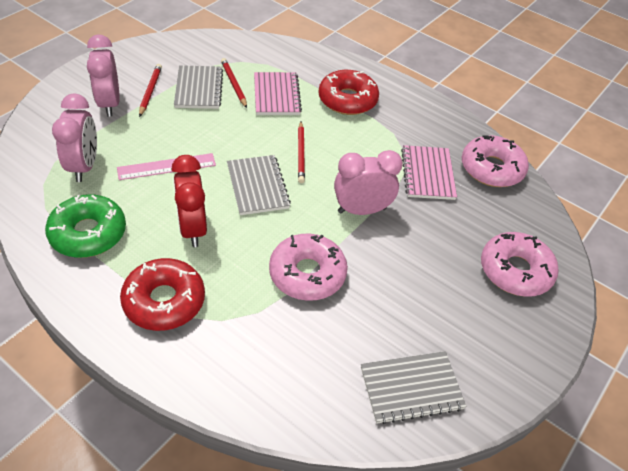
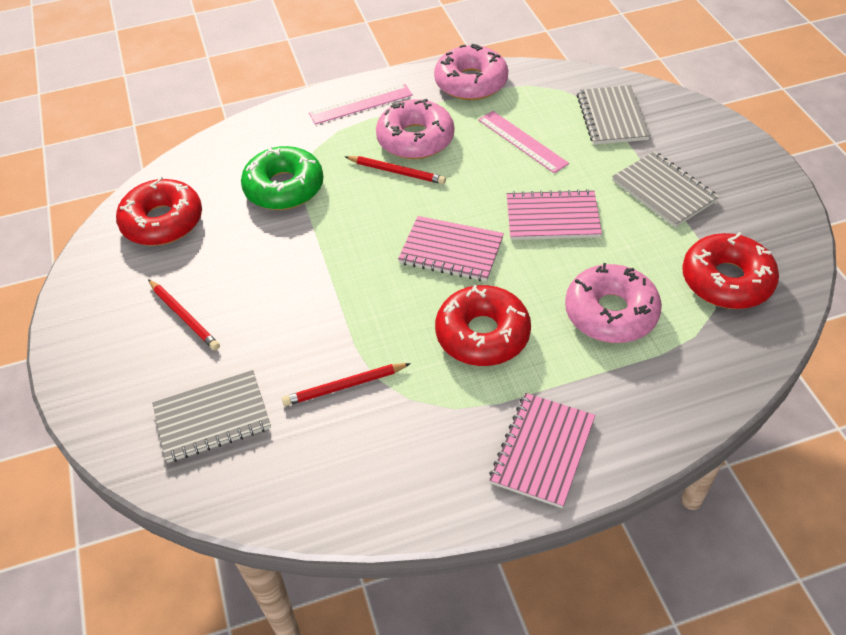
pink clock: [52,93,97,182] [87,34,120,117] [334,150,403,215] = 3 -> none = 0
pink notebook: [254,72,302,115] [401,145,457,200] = 2 -> [398,216,504,281] [489,393,595,508] [507,189,602,240] = 3
pink ruler: [117,153,216,180] = 1 -> [309,84,413,125] [478,111,569,173] = 2
red clock: [171,155,207,247] = 1 -> none = 0
red donut: [120,258,205,331] [319,70,379,115] = 2 -> [116,176,202,246] [435,285,531,366] [682,232,779,309] = 3

